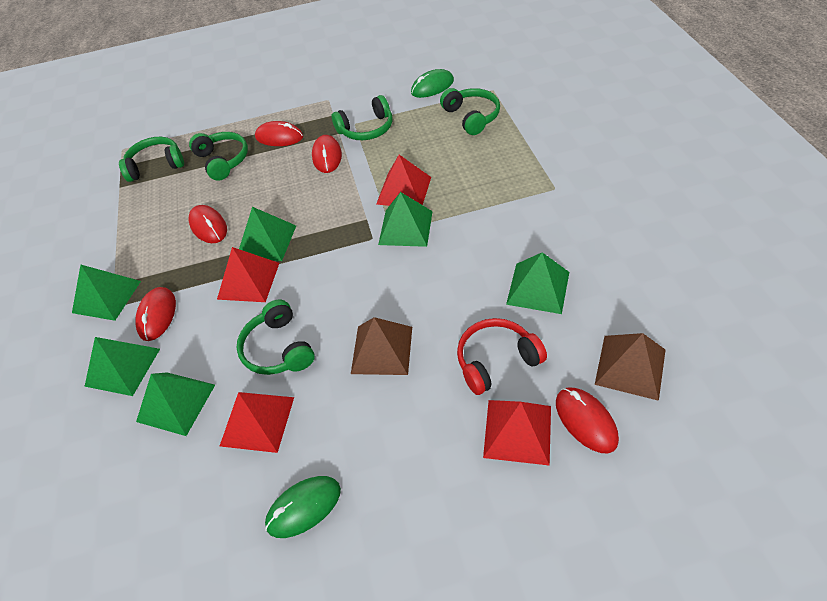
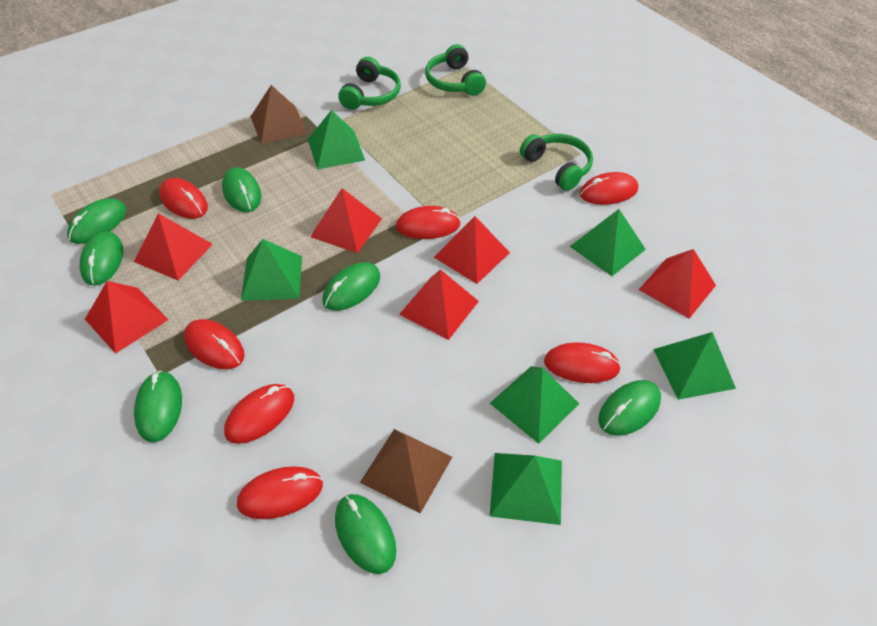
green headphones: [119,137,184,182] [189,132,248,181] [237,299,315,375] [332,95,393,140] [440,88,500,135] = 5 -> [338,57,401,110] [425,44,486,96] [520,134,593,191] = 3
green mouse: [265,476,341,538] [411,69,454,98] = 2 -> [67,199,127,244] [80,231,123,286] [134,371,182,442] [222,167,261,212] [322,262,380,311] [335,494,396,574] [598,380,661,436] = 7
red headphones: [457,318,547,395] = 1 -> none = 0
red mouse: [135,287,176,341] [189,205,227,243] [255,121,303,146] [312,135,342,173] [556,388,619,453] = 5 -> [159,178,208,219] [184,319,245,369] [224,384,294,444] [237,466,323,519] [396,206,461,239] [544,342,621,383] [579,172,638,205] = 7
red pyramid: [217,247,279,302] [220,392,294,453] [376,155,431,206] [483,400,551,466] = 4 -> [85,281,169,354] [134,213,213,280] [310,188,382,253] [399,269,479,340] [434,216,510,284] [639,249,716,319] = 6

